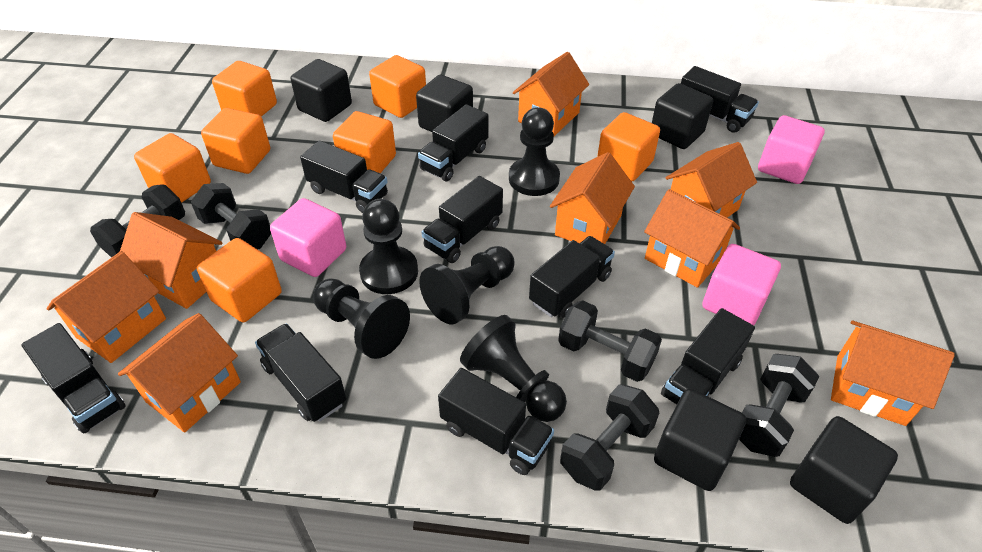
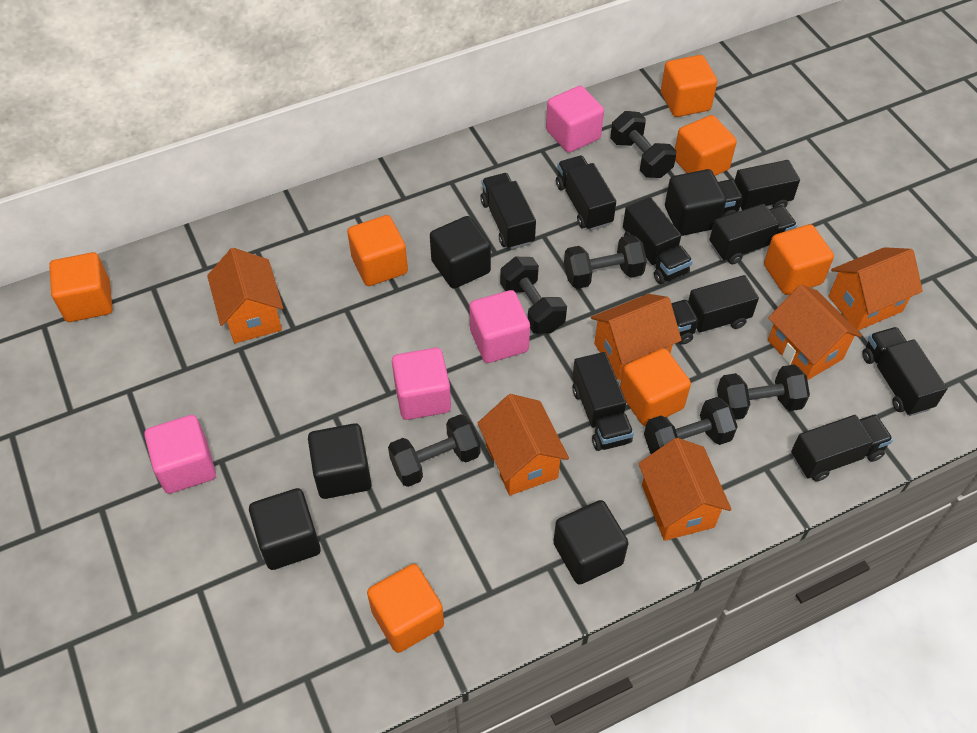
black dumbbell: [90,184,185,258] [191,183,271,249] [558,300,662,382] [560,384,659,490] [739,354,819,457] = 5 -> [388,414,480,487] [500,257,567,334] [564,235,647,289] [610,111,676,178] [644,397,738,454] [717,364,810,420] = 6
black pawn: [313,278,410,359] [359,199,418,294] [419,246,515,324] [460,315,567,422] [509,107,560,196] = 5 -> none = 0
orange house: [46,251,166,363] [118,313,241,432] [120,212,222,309] [513,52,589,136] [550,152,635,244] [644,189,740,288] [665,142,757,217] [831,321,955,426] = 8 -> [207,248,283,343] [478,394,569,496] [591,294,682,380] [638,438,732,541] [768,284,862,380] [828,247,923,331] = 6
pink cube: [270,198,346,277] [702,244,781,325] [758,115,825,184] = 3 -> [144,415,216,494] [392,348,451,420] [469,290,530,363] [546,86,604,153] = 4

